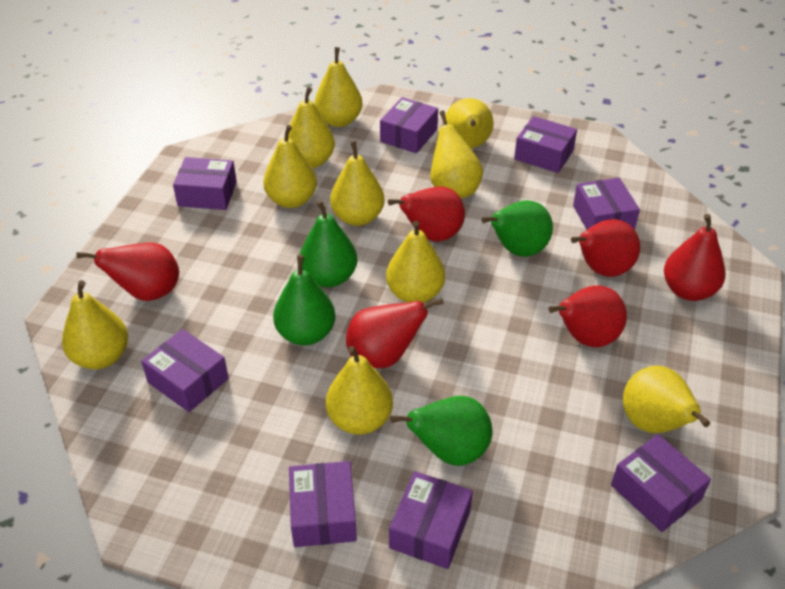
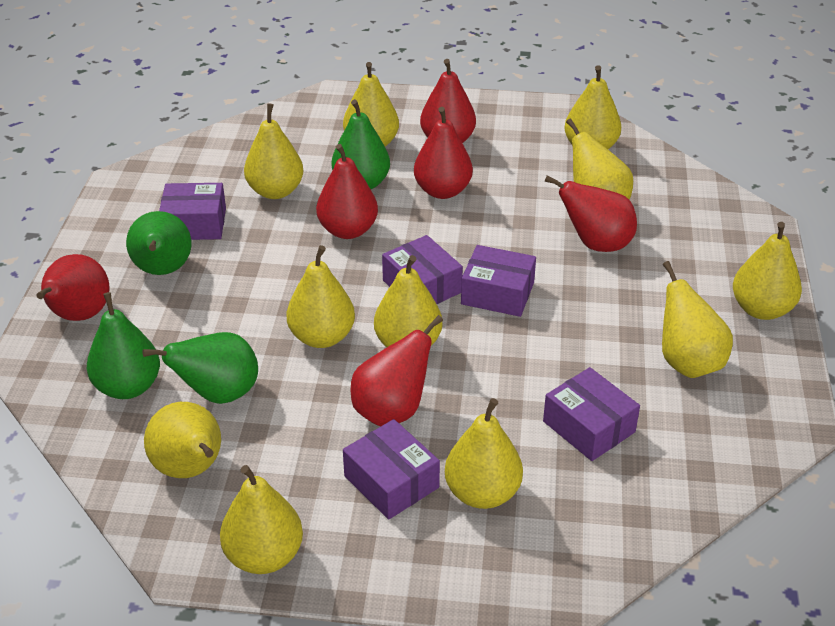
purple box: [141,329,229,412] [173,157,237,210] [289,461,357,547] [380,97,438,153] [389,471,473,569] [514,116,577,173] [573,178,640,230] [611,434,711,532] = 8 -> [159,183,226,240] [343,419,440,520] [382,235,463,304] [461,245,536,317] [543,367,640,461] = 5
yellow pear: [62,280,128,369] [263,125,317,208] [288,87,335,168] [314,47,362,127] [326,346,393,435] [330,141,385,226] [386,221,445,303] [430,111,483,198] [445,98,494,148] [623,366,710,433] = 10 -> [144,402,221,478] [220,465,303,574] [244,103,303,199] [287,245,355,348] [343,62,399,146] [374,255,442,347] [445,398,523,509] [565,65,621,149] [566,118,633,200] [662,261,733,378] [733,222,802,320] = 11

